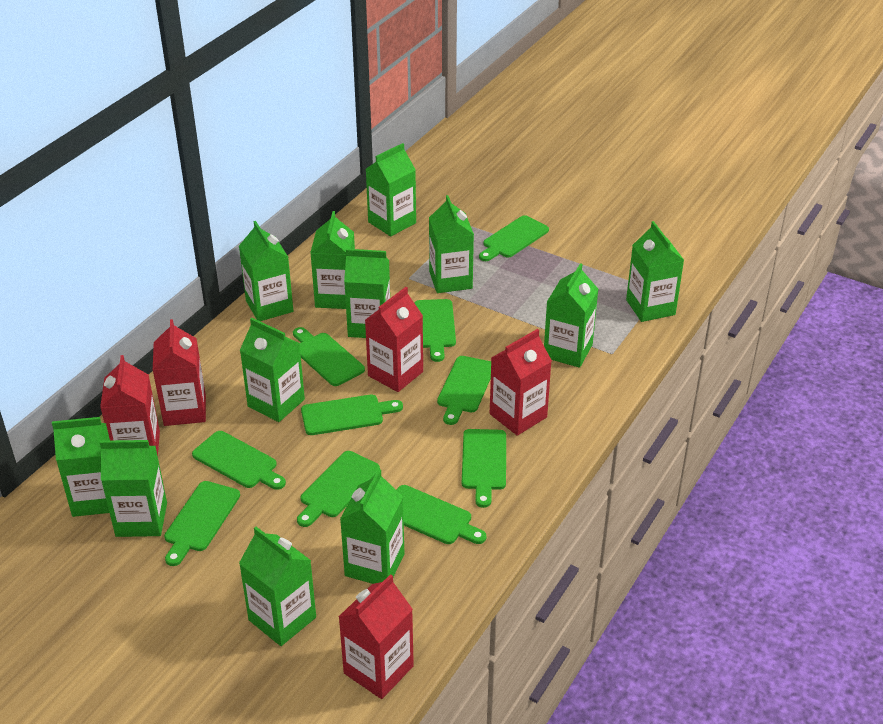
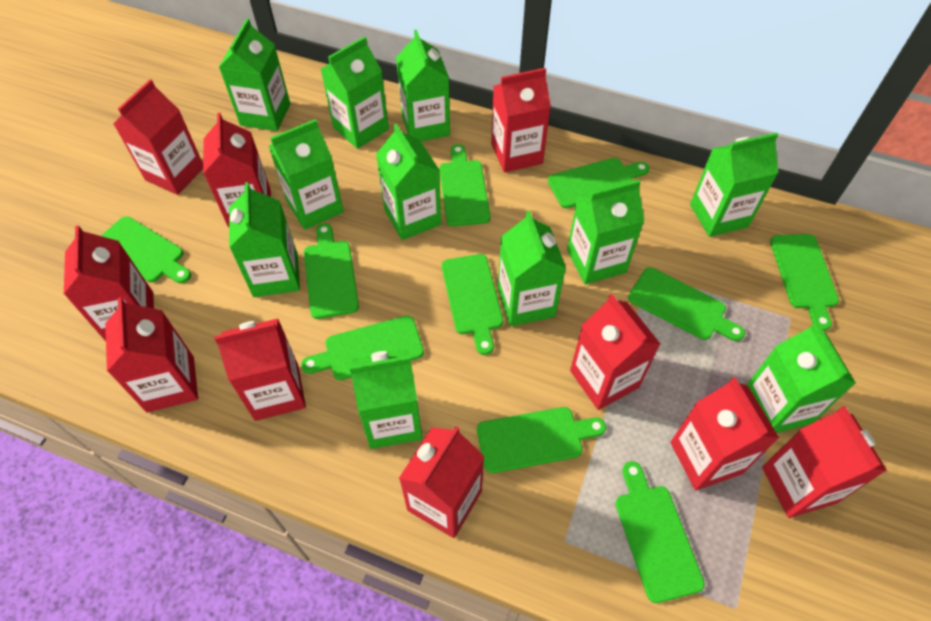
green carton: [52,417,110,517] [100,440,167,537] [239,221,293,321] [239,527,316,646] [240,318,305,422] [310,211,355,309] [340,469,404,584] [344,249,390,338] [366,143,416,236] [429,195,474,293] [544,263,598,368] [626,221,684,322] = 12 -> [219,18,290,131] [229,182,300,297] [269,119,344,230] [320,36,389,149] [349,349,422,449] [376,124,442,240] [396,30,450,142] [498,211,566,326] [567,180,644,285] [690,133,779,237] [747,322,856,433] = 11
red carton: [100,355,160,456] [153,319,206,426] [339,574,414,699] [365,287,423,392] [490,329,552,436] = 5 -> [64,225,154,341] [105,297,198,412] [113,79,203,195] [203,113,271,227] [214,319,306,421] [399,426,485,538] [491,68,551,173] [570,294,660,410] [670,377,779,490] [762,406,887,518] = 10

